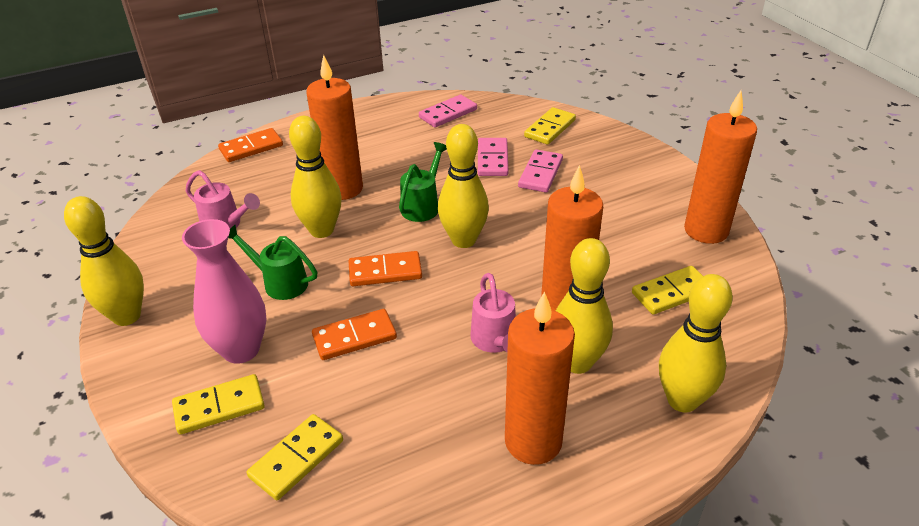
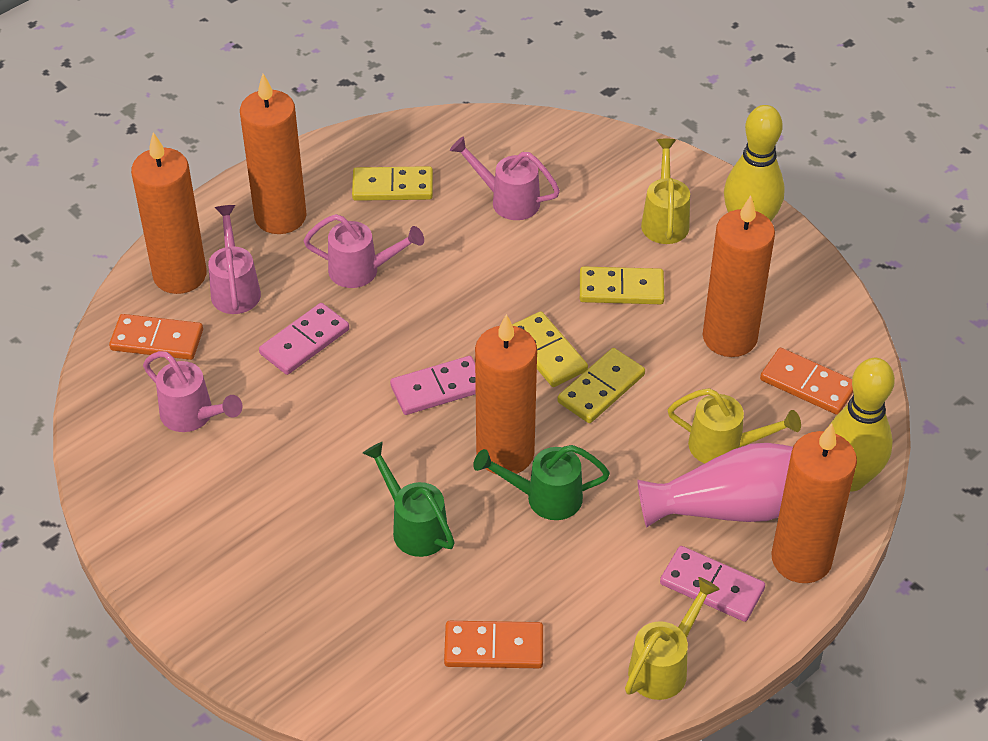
orange candle: [306,55,363,200] [505,291,575,465] [541,165,603,311] [684,91,757,244] = 4 -> [131,132,207,294] [240,74,307,234] [475,314,537,474] [703,195,775,357] [772,423,857,583] = 5
pink watering can: [185,170,260,229] [470,273,516,353] = 2 -> [143,351,242,432] [208,205,261,314] [304,214,424,288] [450,136,560,220] = 4
yellow bowling pin: [64,196,144,326] [289,116,342,238] [438,124,489,248] [556,238,613,374] [659,274,733,412] = 5 -> [724,105,785,221] [829,358,895,491] = 2
yellow watering can: none = 0 -> [625,577,720,700] [641,139,690,244] [668,388,801,464] = 3

